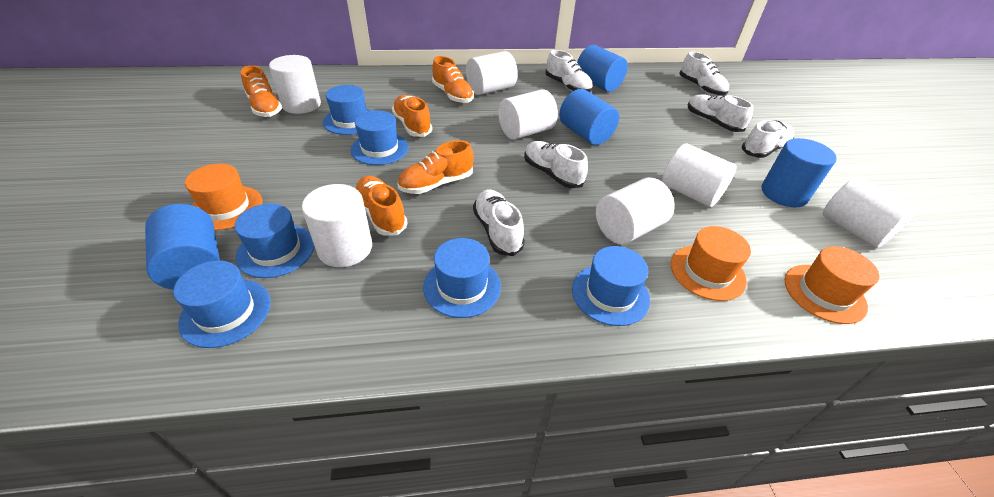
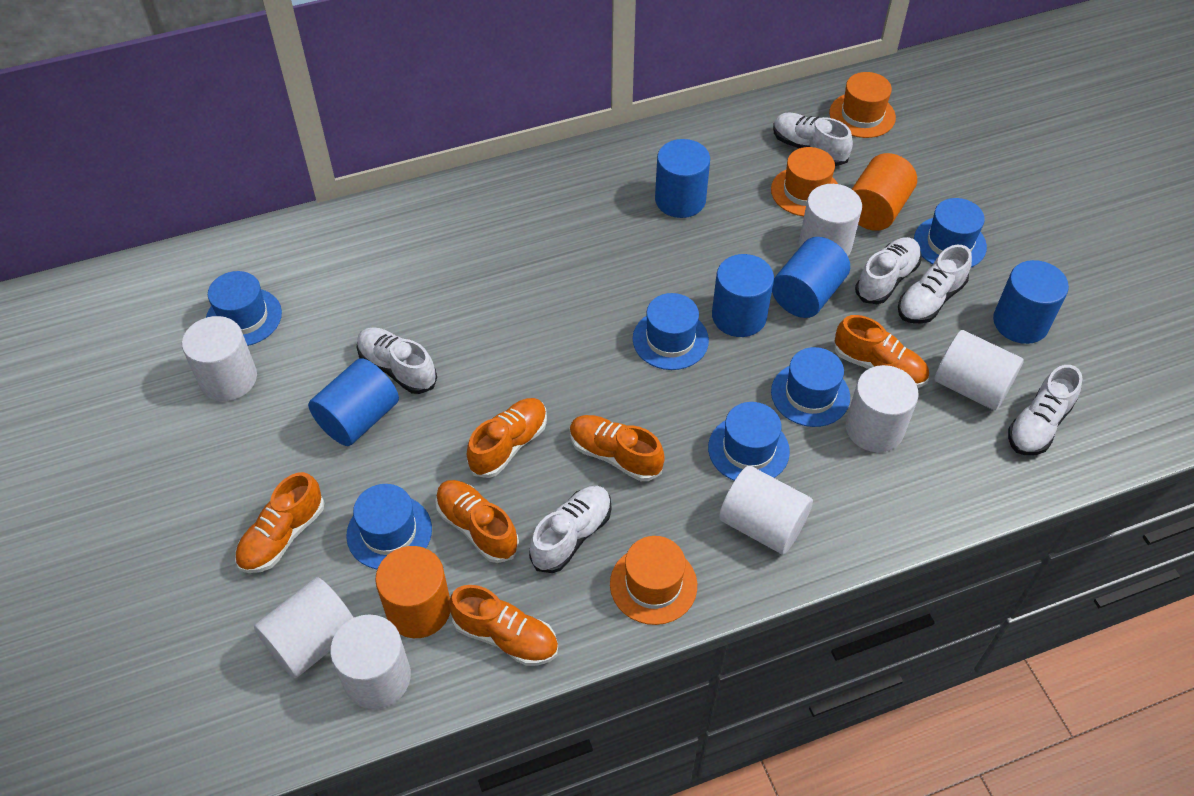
blue cylinder: [145,204,220,290] [559,89,619,145] [577,45,628,92] [762,138,837,207] = 4 -> [308,358,399,446] [655,139,710,218] [712,254,774,337] [772,237,850,318] [993,260,1069,344] = 5
orange cylinder: none = 0 -> [375,546,450,638] [852,153,917,231] = 2
orange shoe: [241,65,282,117] [355,176,408,236] [392,95,432,137] [398,140,474,194] [432,56,474,103] = 5 -> [235,472,324,573] [435,480,519,563] [449,585,558,666] [466,398,547,478] [570,415,665,481] [834,315,929,388] = 6

